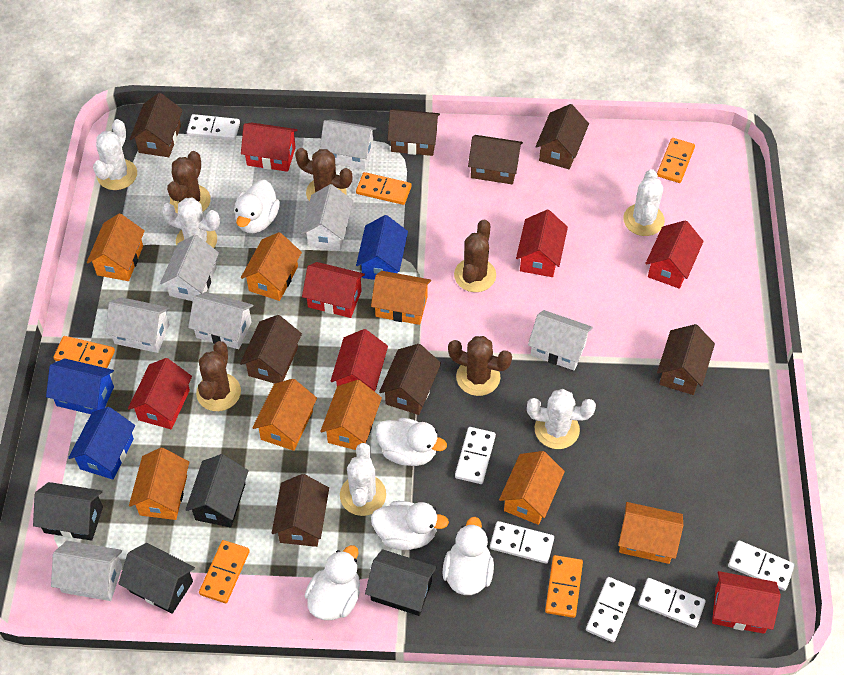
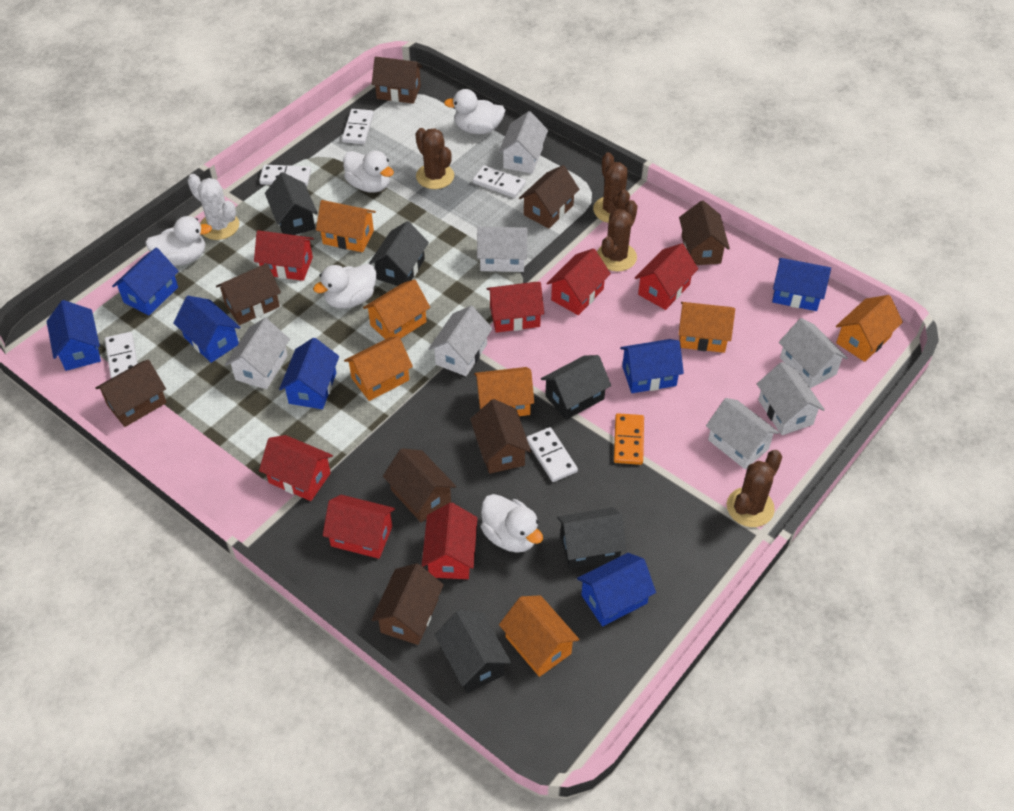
black house: [33,482,103,541] [118,543,195,614] [185,454,249,528] [365,549,437,616] = 4 -> [265,172,317,235] [369,221,429,286] [435,610,511,693] [541,355,611,420] [557,507,626,569] = 5
blue house: [46,358,114,414] [68,407,135,479] [356,215,408,280] = 3 -> [47,300,101,371] [112,248,179,315] [173,296,240,363] [279,338,339,409] [577,553,656,627] [620,339,684,393] [772,258,831,311] = 7
brown cactus: [167,151,211,214] [196,341,241,411] [295,148,352,202] [448,336,512,396] [454,219,496,292] = 5 -> [416,128,454,189] [593,152,630,223] [597,200,638,272] [727,450,782,527] = 4
orange domino: [53,336,115,368] [199,540,250,603] [356,172,411,205] [545,555,583,618] [657,138,695,183] = 5 -> [614,413,644,465] = 1
orange house: [87,213,145,281] [129,447,189,520] [241,232,302,301] [252,379,317,451] [320,380,382,450] [371,271,431,325] [499,451,565,525] [618,502,683,564] = 8 -> [316,200,376,252] [344,336,413,401] [363,279,430,339] [474,367,534,416] [499,595,580,677] [678,302,735,353] [836,295,903,362] = 7
white cactus: [93,119,137,190] [162,198,220,248] [340,443,386,516] [527,389,596,449] [623,169,665,236] = 5 -> [188,174,239,240] = 1
white domino: [187,114,240,140] [455,427,496,484] [490,521,554,564] [586,577,635,642] [638,578,706,628] [728,541,795,591] = 6 -> [105,332,138,378] [259,165,311,186] [342,109,374,144] [473,165,526,198] [526,427,578,482] = 5

